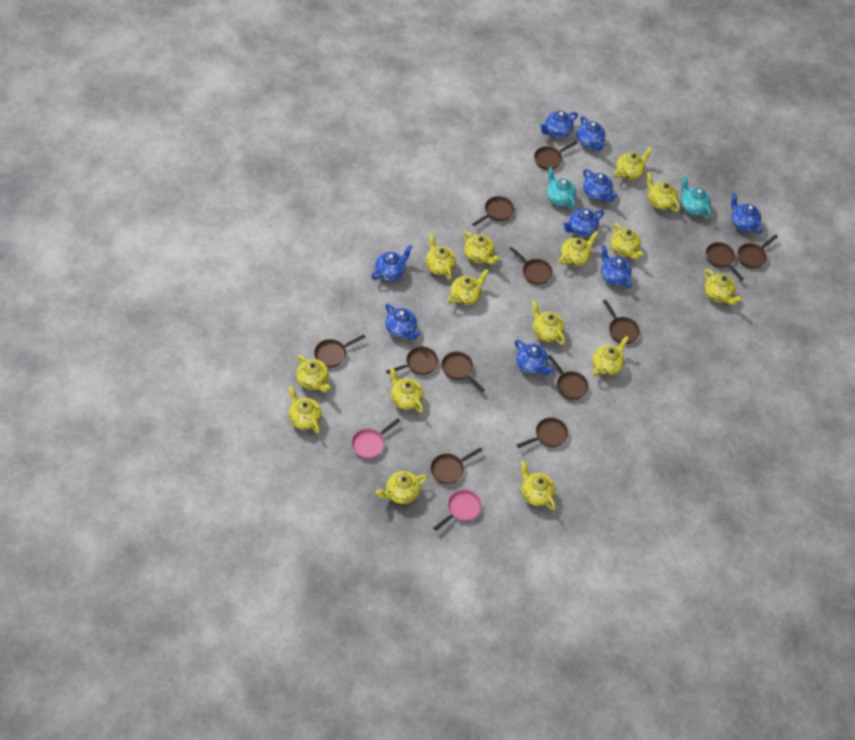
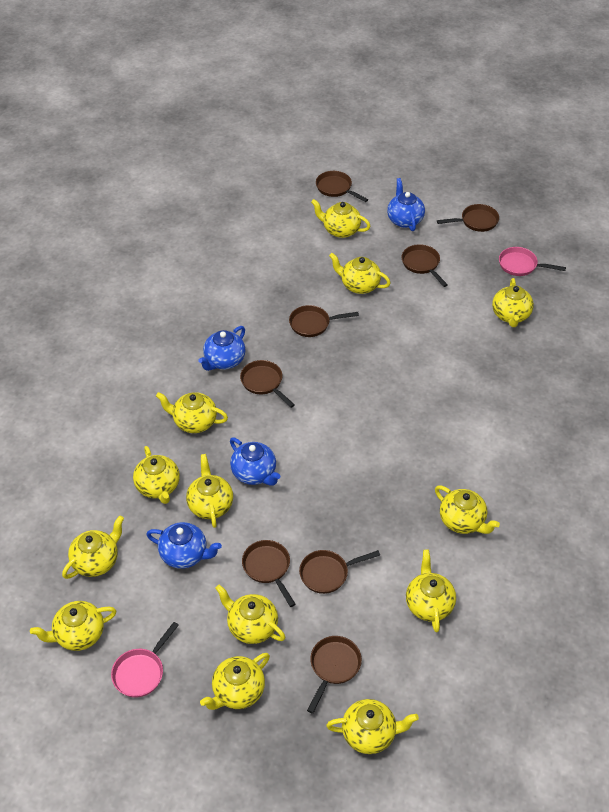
blue teapot: [371,245,412,281] [385,304,420,340] [515,340,554,375] [540,111,578,138] [563,208,604,236] [577,116,605,151] [583,169,618,202] [601,245,632,289] [731,192,763,234] = 9 -> [146,522,222,569] [198,326,246,371] [230,437,281,485] [387,178,425,231] = 4
brown pan: [314,334,365,367] [386,347,438,375] [431,447,483,484] [441,352,485,392] [472,196,514,226] [510,247,553,285] [517,418,568,448] [534,141,577,170] [548,355,589,400] [603,300,640,344] [706,242,744,281] [738,234,778,269] = 12 -> [240,360,295,408] [242,540,296,607] [289,305,359,337] [299,550,380,594] [307,636,362,714] [316,171,368,202] [402,244,448,287] [437,204,499,232] = 8
turquoise teapot: [547,167,576,209] [681,176,711,218] = 2 -> none = 0
yellow teapot: [288,386,322,433] [296,355,331,392] [376,471,428,504] [389,367,424,413] [425,233,456,279] [447,269,489,305] [463,231,500,264] [521,461,556,510] [532,300,565,344] [558,231,598,266] [592,336,629,376] [611,223,644,260] [614,147,652,180] [646,172,680,211] [704,269,742,305] = 15 -> [30,601,116,651] [62,516,124,579] [133,446,180,504] [156,392,228,433] [186,454,233,528] [200,653,270,710] [215,585,285,644] [311,199,370,238] [326,699,419,754] [329,253,391,294] [406,550,456,632] [435,485,500,534] [492,278,534,327] = 13

